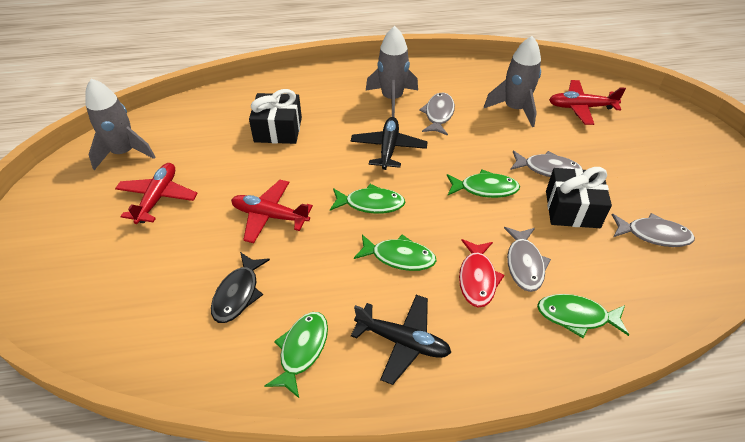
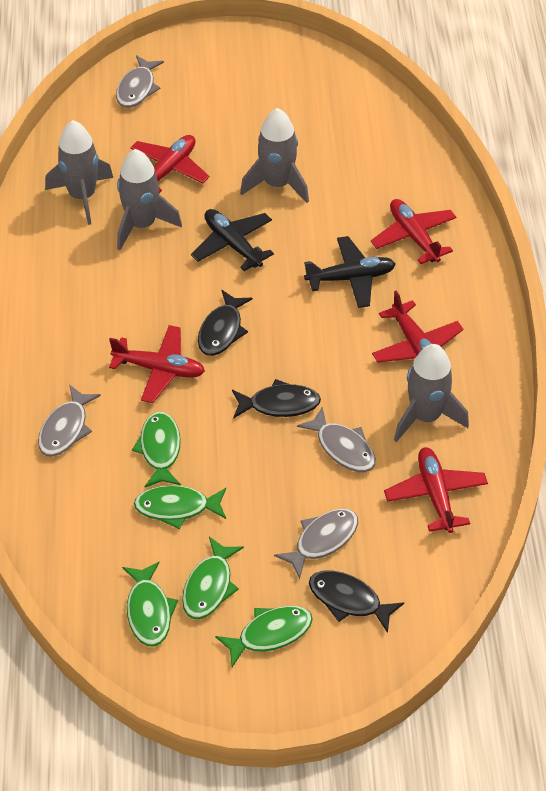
black fish: [211,252,270,323] = 1 -> [198,290,253,356] [232,379,321,418] [309,571,404,633] = 3
black gift: [249,89,302,144] [546,167,612,228] = 2 -> none = 0
grey rocket: [85,78,156,170] [366,26,418,117] [484,36,541,127] = 3 -> [45,120,113,225] [117,149,182,250] [240,108,309,203] [394,344,469,442] = 4
red fish: [459,239,504,307] = 1 -> none = 0
red plane: [115,163,198,224] [231,180,313,243] [549,80,626,125] = 3 -> [109,325,205,403] [131,135,209,193] [371,199,456,264] [372,291,464,362] [384,447,488,533] = 5

